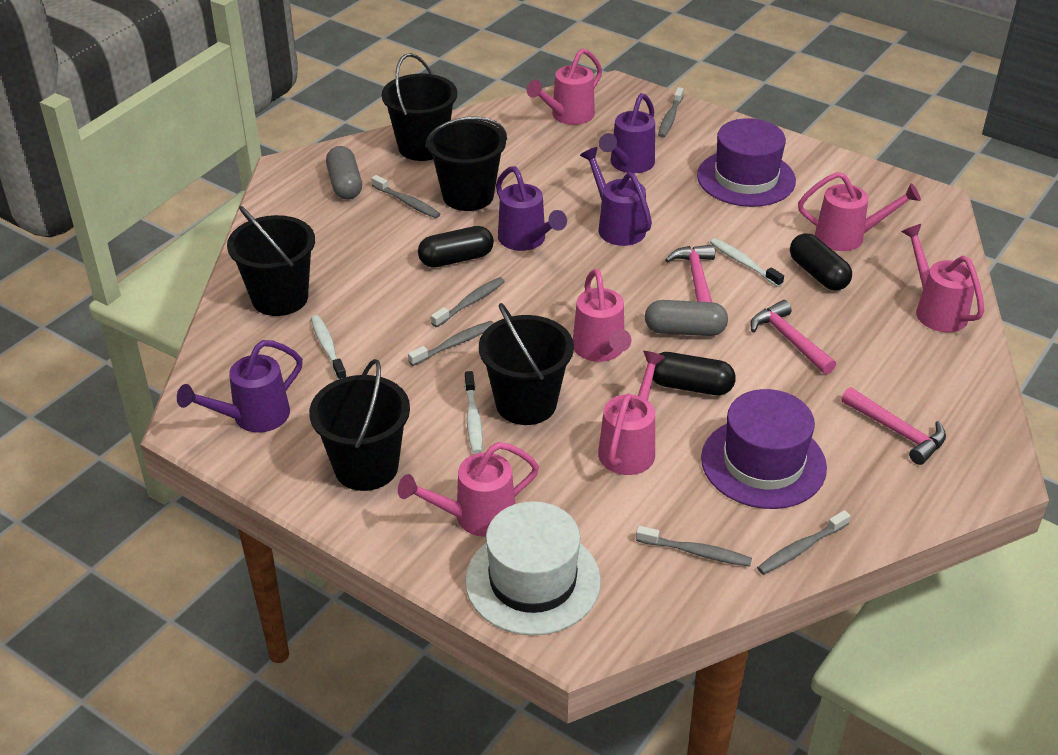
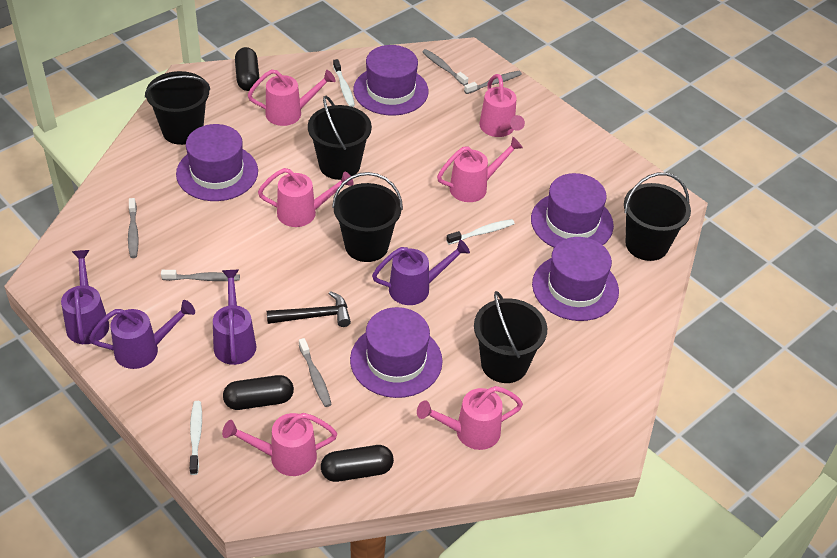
black hammer: none = 0 -> [267,291,351,327] = 1
grey capsule: [326,146,362,200] [645,300,728,336] = 2 -> none = 0
grey toothbrush: [371,175,440,218] [408,321,494,366] [431,277,505,327] [636,526,752,567] [658,87,684,138] [757,510,851,575] = 6 -> [128,198,139,258] [161,270,240,281] [299,338,332,407] [422,49,468,86] [464,71,522,94] = 5
pink hammer: [665,244,715,302] [750,300,836,375] [841,387,946,465] = 3 -> none = 0
purple hat: [697,118,796,207] [701,389,827,509] = 2 -> [176,124,258,201] [350,307,443,398] [353,45,429,116] [531,173,614,248] [532,237,619,321] = 5
white hat: [465,501,601,636] = 1 -> none = 0

